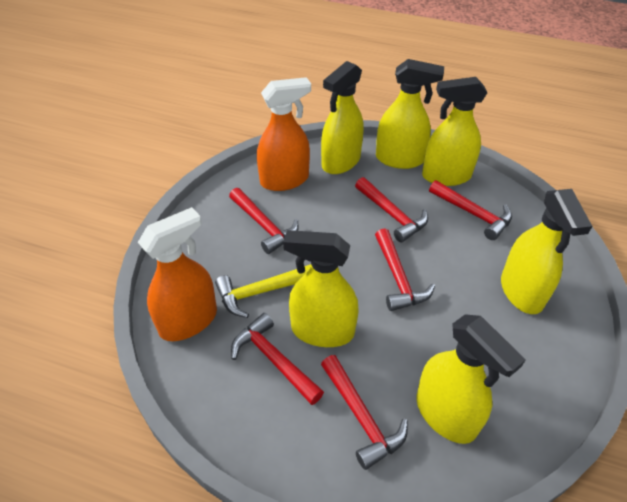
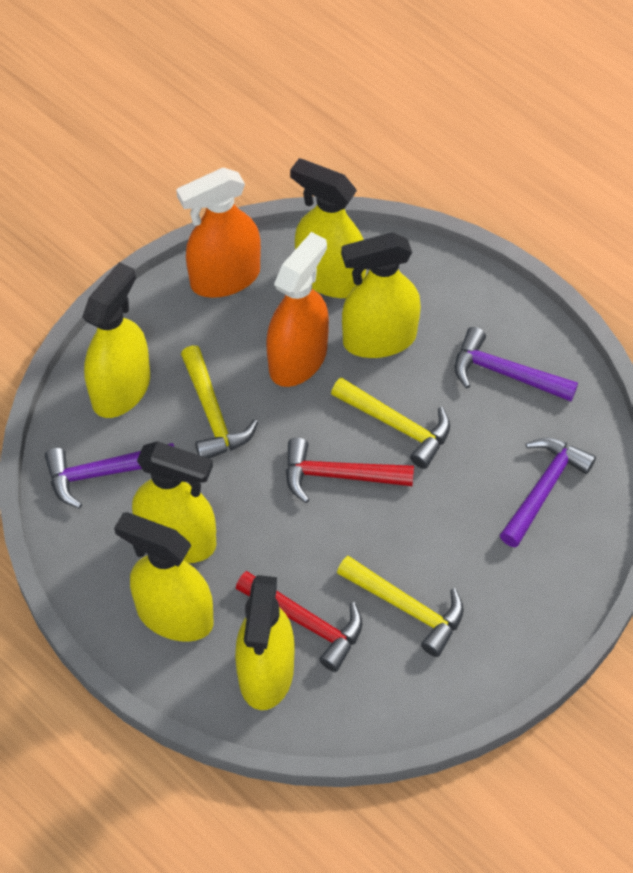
purple hammer: none = 0 -> [45,443,174,508] [455,327,578,402] [500,438,596,547] = 3
red hammer: [229,188,299,254] [231,313,324,405] [321,355,408,470] [355,177,428,243] [375,228,435,311] [429,180,512,240] = 6 -> [236,571,362,672] [286,438,414,503] = 2
yellow hammer: [215,264,311,318] = 1 -> [181,345,258,459] [331,377,450,469] [337,556,464,657] = 3

